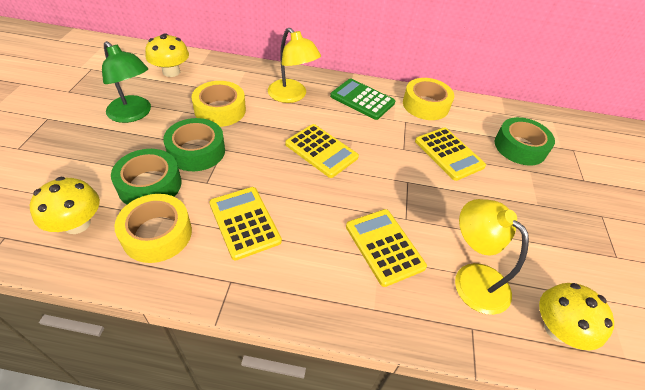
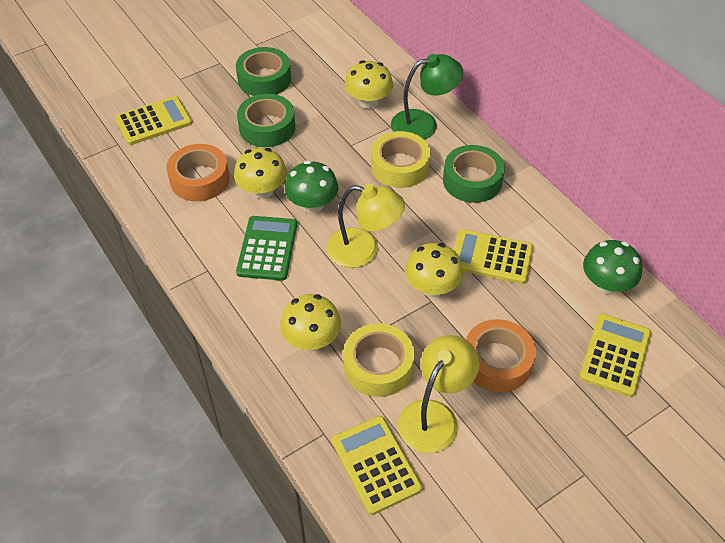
green mushroom: none = 0 -> [285,160,338,213] [583,240,642,294] = 2
orange tape: none = 0 -> [166,144,230,201] [466,319,536,392] = 2
yellow mushroom: [30,177,100,234] [145,33,189,77] [539,283,614,350] = 3 -> [234,148,287,199] [280,294,341,350] [345,60,393,109] [405,243,463,297] = 4
yellow tape: [114,194,192,263] [191,81,246,127] [403,78,454,120] = 3 -> [343,324,414,397] [371,131,431,188] = 2

